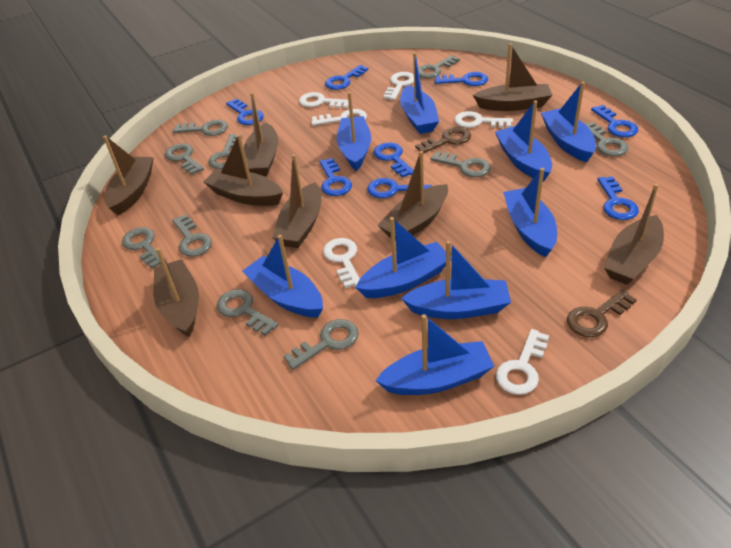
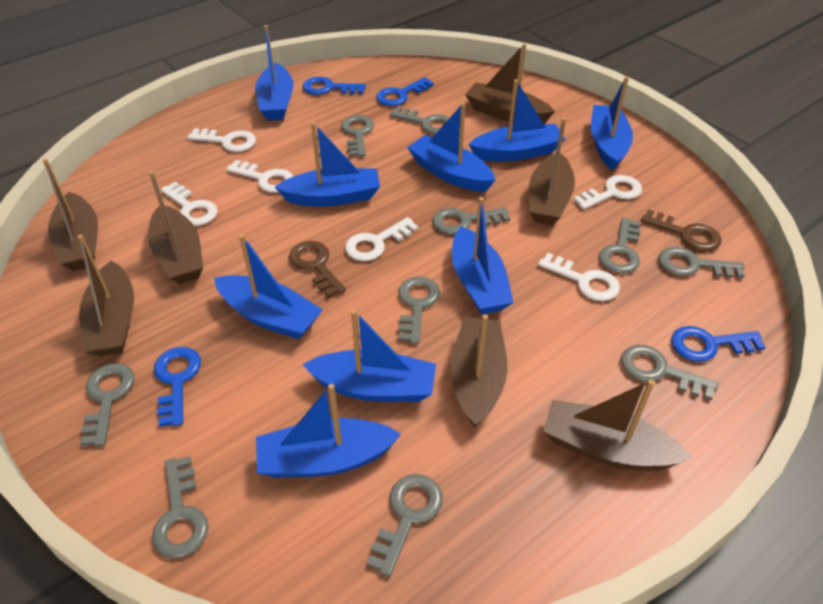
blue key: [226,99,264,125] [319,158,352,196] [325,65,368,90] [367,178,432,198] [373,142,414,178] [435,72,488,86] [591,105,638,137] [597,176,639,220] = 8 -> [154,347,201,427] [303,77,366,95] [376,77,434,106] [671,326,766,362] = 4
brown boat: [103,135,154,215] [153,247,199,337] [204,134,283,206] [244,92,278,176] [272,154,321,248] [377,151,448,240] [473,43,552,111] [604,184,664,285] = 8 -> [43,159,98,271] [78,235,134,357] [148,171,203,284] [451,314,508,428] [465,43,555,124] [529,117,575,225] [543,379,692,471] = 7

